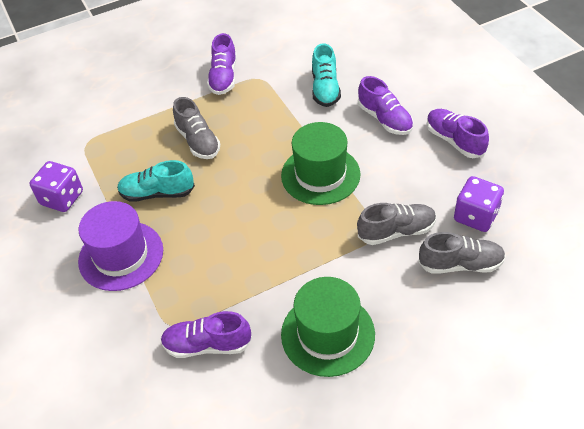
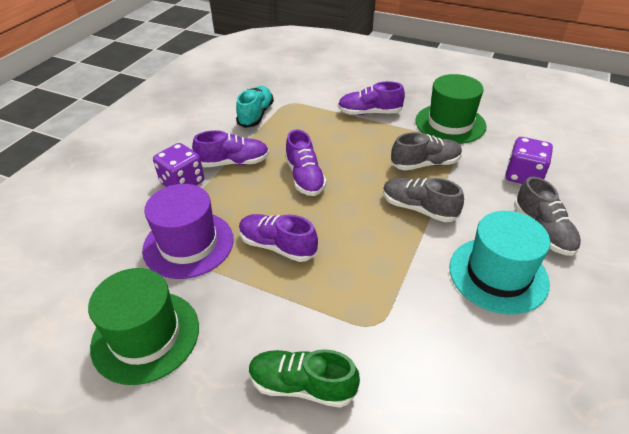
green shoe: none = 0 -> [249,349,360,408] = 1
turquoise hat: none = 0 -> [450,211,550,314] = 1
turquoise shoe: [117,160,195,202] [312,43,341,107] = 2 -> [236,86,274,128] = 1

